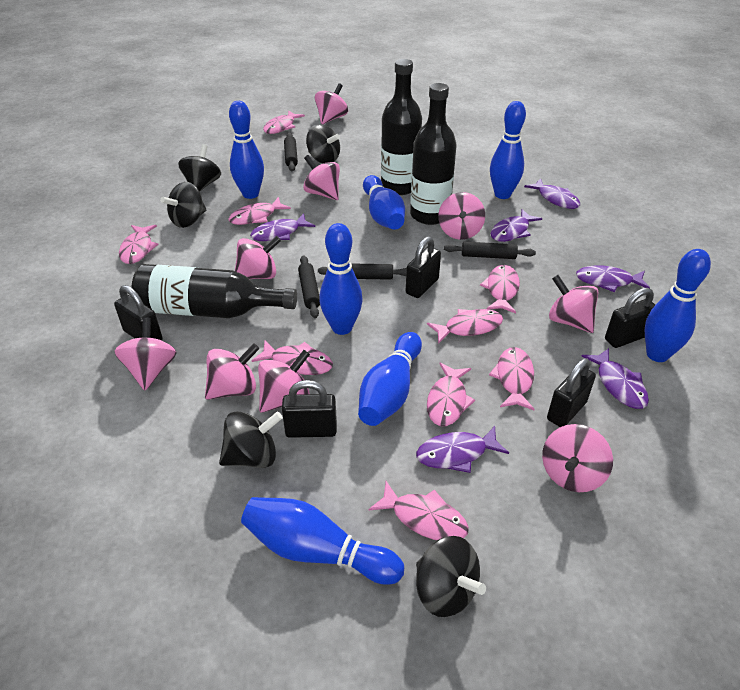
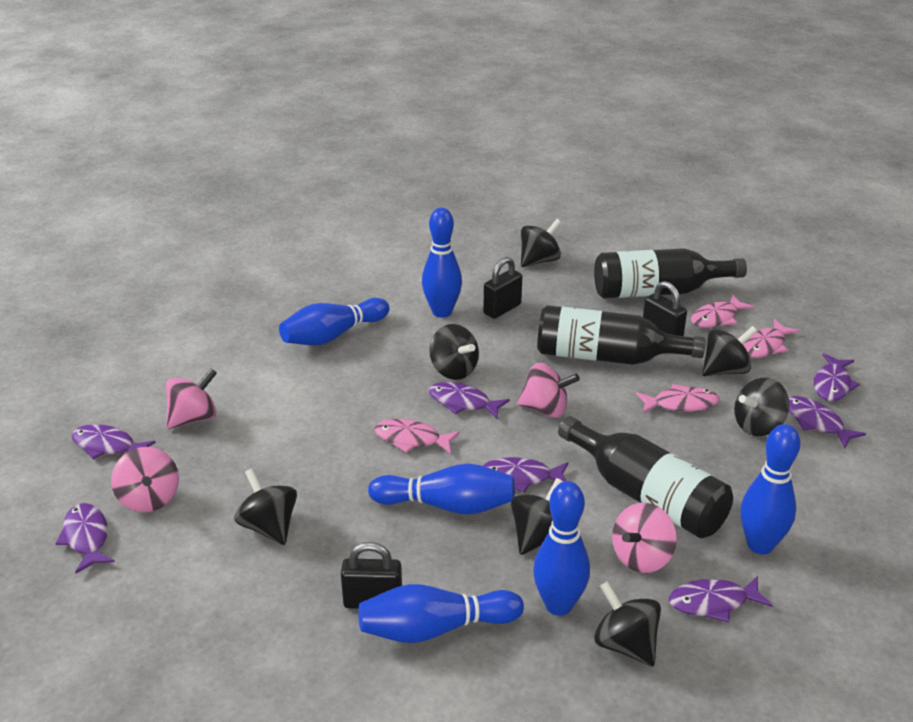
black padlock: [114,285,162,340] [282,380,337,438] [406,237,441,298] [547,358,596,427] [605,288,655,348] = 5 -> [341,542,402,609] [483,257,522,319] [643,281,687,336] = 3
black rolling pin: [284,133,298,171] [298,255,320,318] [318,263,407,280] [444,241,536,259] = 4 -> none = 0
black spinning top: [160,182,206,228] [178,144,221,192] [219,411,283,468] [306,124,340,163] [416,536,486,617] = 5 -> [234,468,297,545] [429,324,479,380] [511,478,563,555] [521,219,561,267] [594,581,661,666] [702,326,757,376] [734,378,790,436] = 7
blue bowling pin: [229,101,264,199] [241,497,404,585] [319,223,363,335] [358,332,422,426] [363,175,405,230] [490,101,526,199] [645,249,711,362] = 7 -> [279,298,389,345] [358,584,524,643] [368,464,515,515] [422,208,462,318] [533,481,590,616] [741,424,800,555] = 6
pink fish: [119,225,159,264] [228,197,291,225] [252,340,333,375] [263,110,305,134] [369,481,469,540] [427,309,503,344] [427,362,475,426] [480,265,520,313] [489,347,535,410] = 9 -> [374,419,460,454] [636,384,719,413] [691,295,754,328] [743,319,800,358] = 4
pink spinning top: [114,317,177,390] [205,344,259,400] [235,236,281,279] [258,350,310,413] [303,155,340,200] [315,83,348,124] [438,192,485,240] [542,424,613,492] [549,275,599,333] = 9 -> [111,447,179,512] [166,369,217,429] [517,363,580,418] [612,503,677,573] = 4
purple fish: [250,214,315,241] [416,426,509,473] [491,209,542,242] [524,178,580,209] [576,266,650,292] [581,348,649,409] = 6 -> [56,503,115,573] [72,424,156,459] [429,382,510,419] [483,457,568,493] [669,576,773,623] [789,396,866,448] [814,353,860,401] = 7

